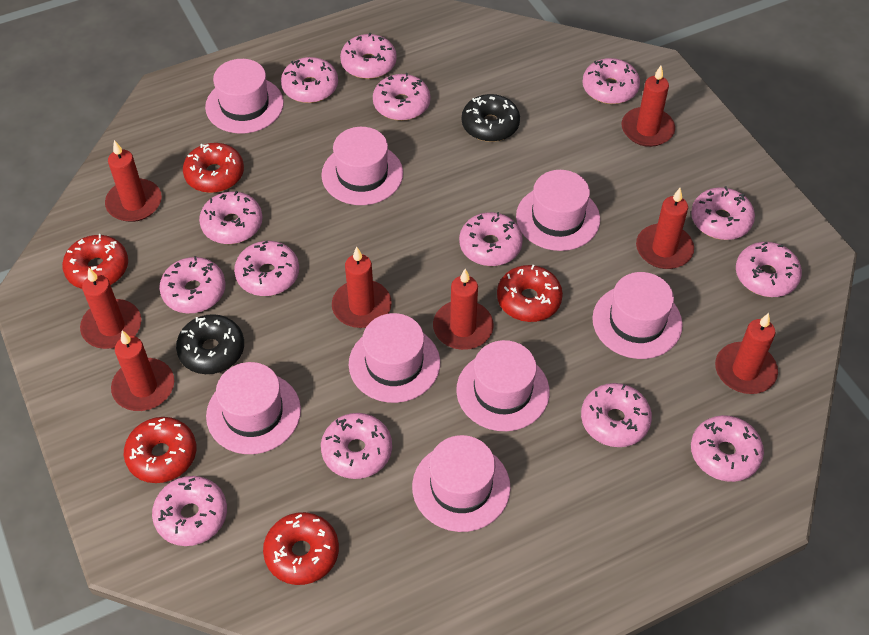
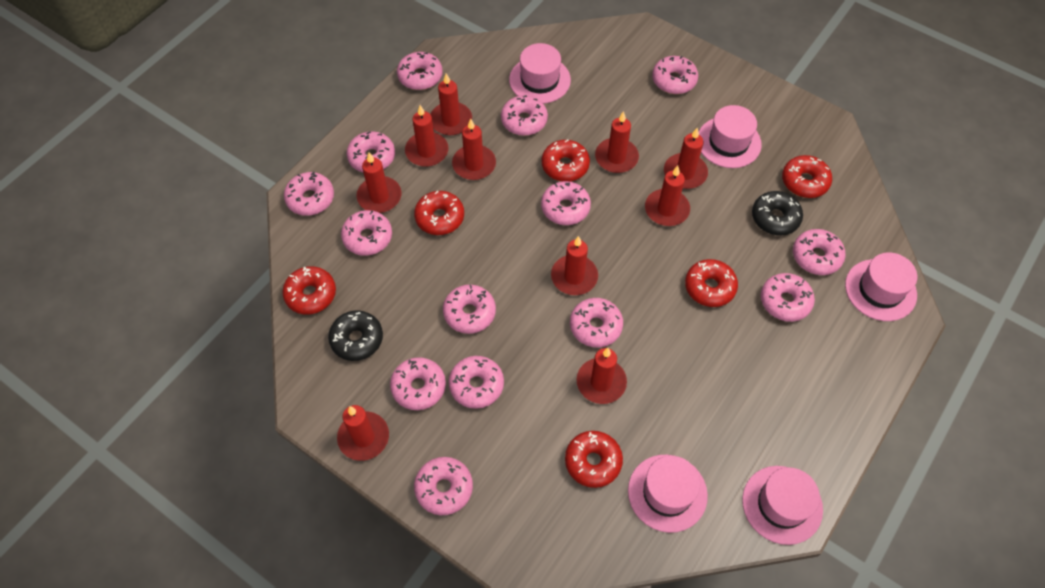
pink hat: [205,59,284,133] [206,362,301,454] [321,127,403,205] [349,313,440,403] [412,435,511,532] [456,340,550,431] [516,170,600,251] [592,272,683,359] = 8 -> [509,43,571,104] [628,455,708,533] [699,105,762,168] [742,466,823,545] [845,252,917,321] = 5
red candle: [80,268,141,349] [105,140,162,222] [111,330,174,411] [332,247,392,328] [433,269,494,350] [622,66,675,147] [636,188,694,269] [715,313,778,394] = 8 -> [337,405,389,461] [356,153,402,213] [405,105,448,167] [430,73,472,135] [452,119,496,180] [551,236,598,295] [577,348,627,404] [595,111,639,173] [645,166,690,226] [664,127,708,189] = 10
red donut: [62,234,128,289] [124,417,196,483] [183,143,244,193] [263,512,339,585] [497,265,563,322] = 5 -> [282,266,336,314] [414,191,464,235] [541,140,590,182] [565,431,623,488] [685,259,738,307] [782,155,832,198] = 6

